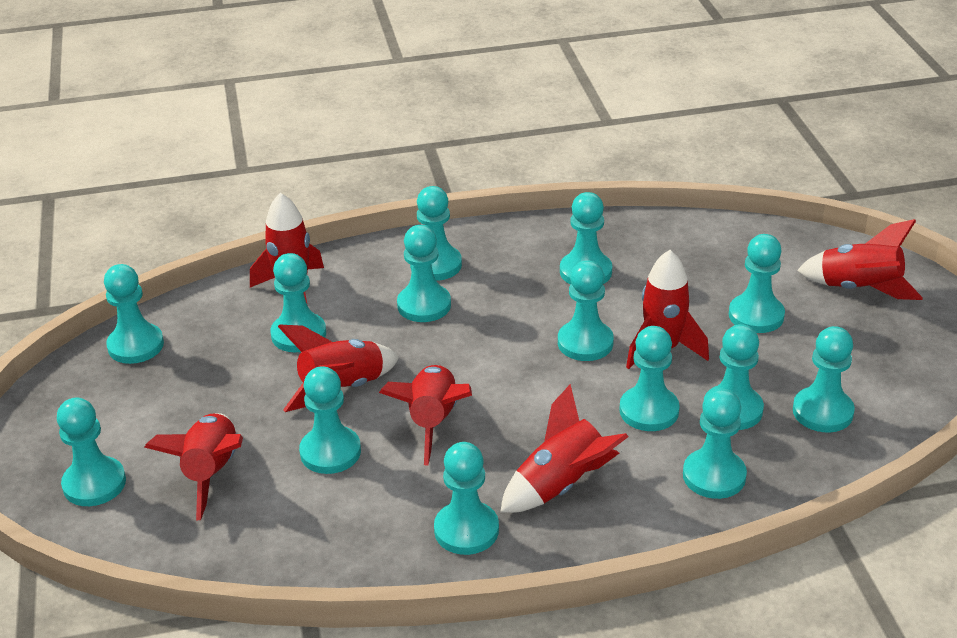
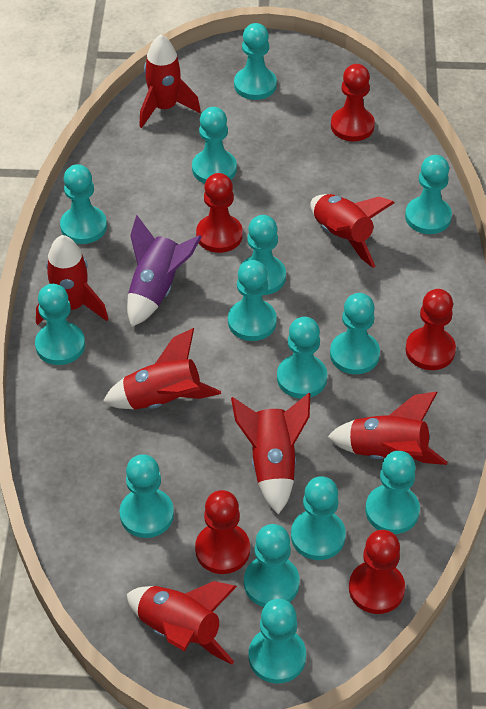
purple rocket: none = 0 -> [127,215,202,327] = 1
red pawn: none = 0 -> [195,490,250,574] [196,173,243,253] [331,64,375,141] [349,530,405,614] [405,289,456,370] = 5

